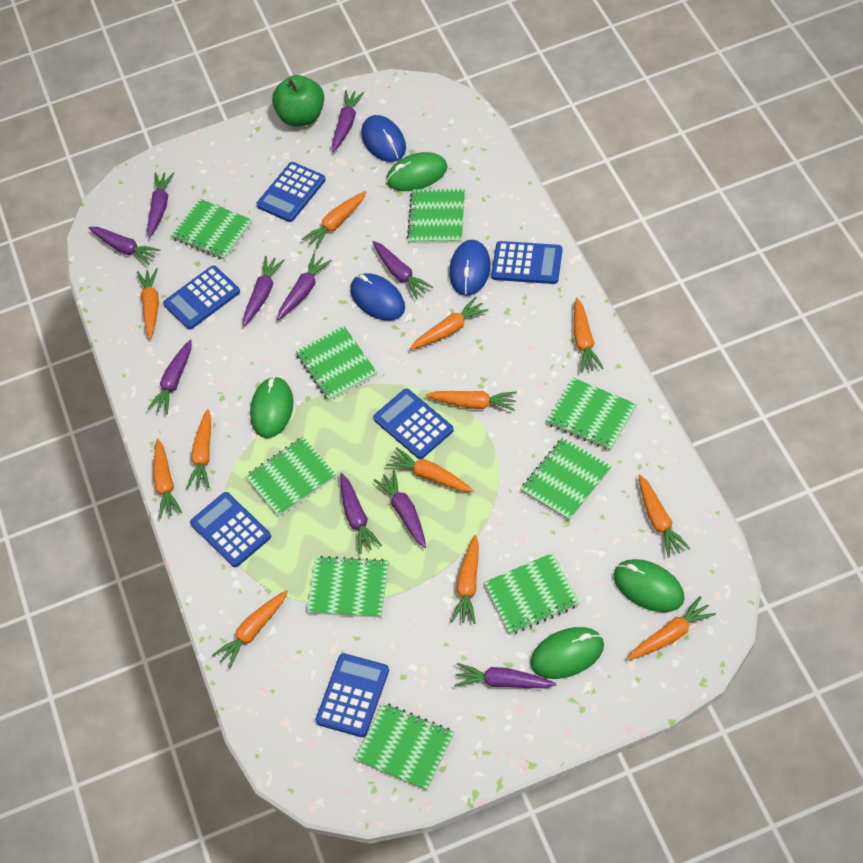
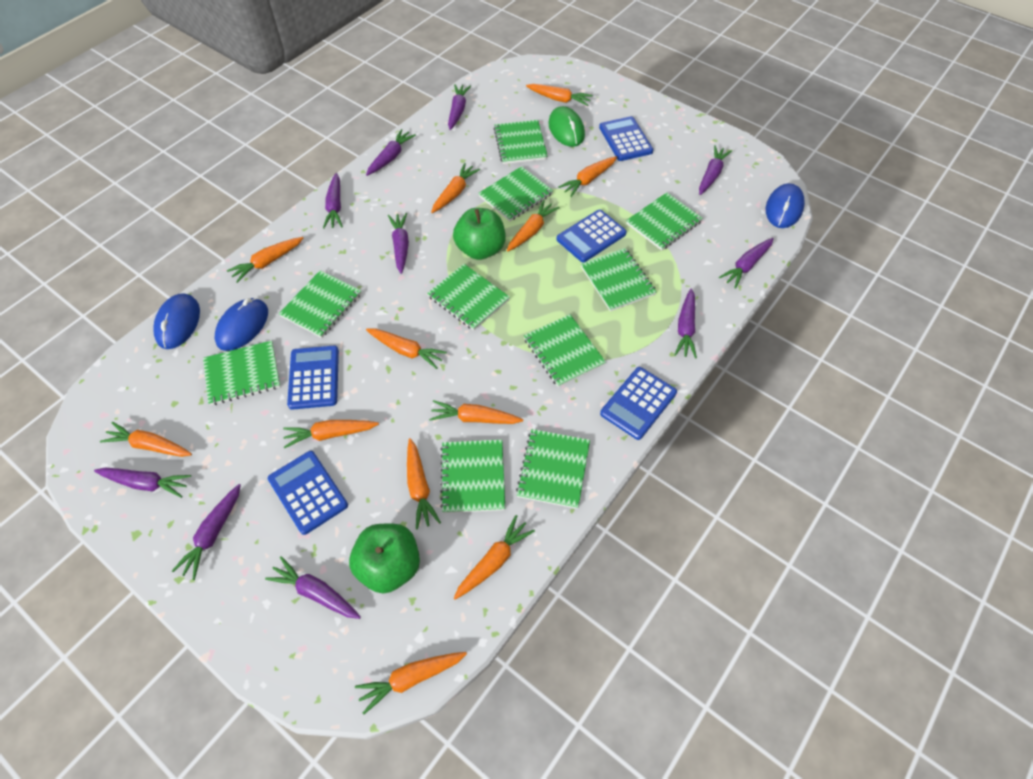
blue calculator: [163,265,240,329] [190,492,271,567] [256,162,326,222] [315,653,389,737] [373,389,454,459] [491,241,562,284] = 6 -> [268,451,348,535] [287,346,339,410] [557,210,627,262] [599,116,654,161] [600,367,677,440] = 5
green apple: [272,75,324,127] = 1 -> [349,524,420,594] [453,208,506,260] = 2
green mouse: [250,376,293,438] [386,152,447,191] [530,627,604,679] [614,559,684,612] = 4 -> [548,106,585,147] = 1
green notebook: [171,199,253,260] [245,437,336,517] [296,326,377,401] [307,556,389,618] [355,703,454,791] [407,189,465,243] [484,553,579,635] [521,437,612,521] [546,378,637,451] = 9 -> [203,340,281,405] [279,270,362,338] [427,264,510,330] [440,440,505,513] [478,166,553,221] [494,120,548,164] [516,429,590,509] [524,314,606,387] [581,248,657,311] [626,192,703,250] = 10

